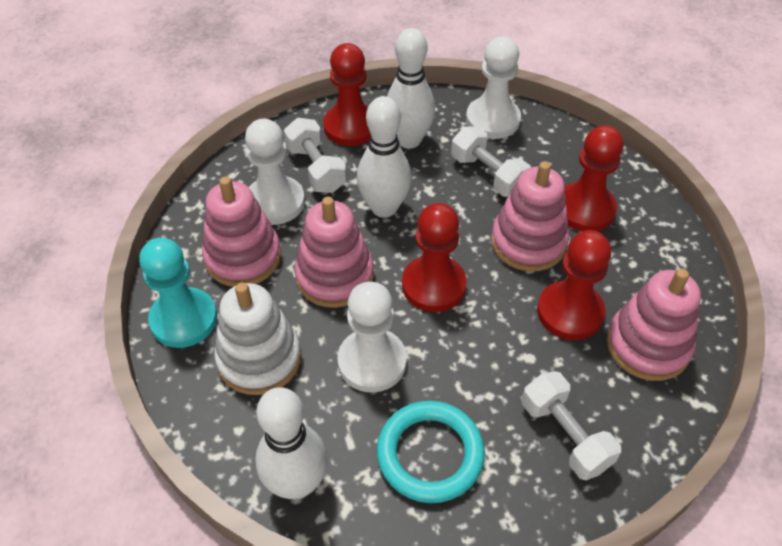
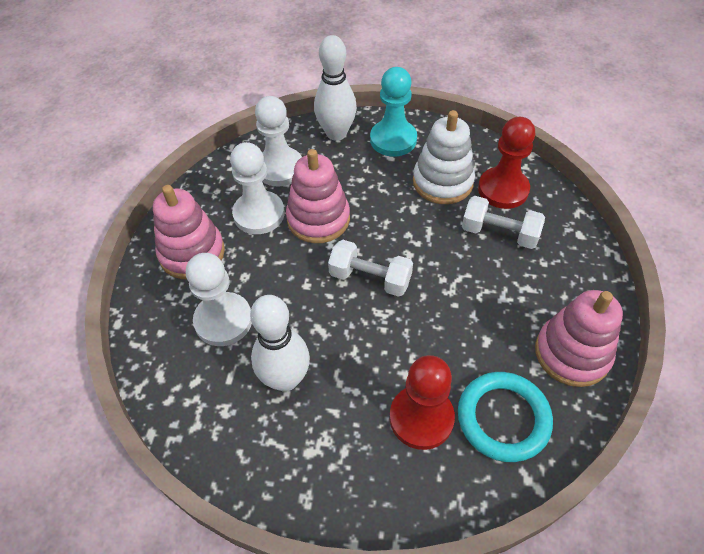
pink stacking toy: [202,177,281,287] [294,197,374,308] [491,161,569,271] [607,269,701,381] = 4 -> [153,185,225,279] [286,149,350,243] [535,290,623,387] = 3
red pawn: [323,43,371,146] [402,203,467,312] [537,230,611,340] [564,125,623,231] = 4 -> [390,355,455,450] [478,117,535,209] = 2
white bowling pin: [255,387,328,499] [357,96,412,218] [387,28,435,149] = 3 -> [250,295,310,392] [314,35,357,141] = 2
white dumbbell: [284,118,347,193] [451,126,531,197] [522,371,621,480] = 3 -> [328,240,413,297] [462,196,545,249] = 2

